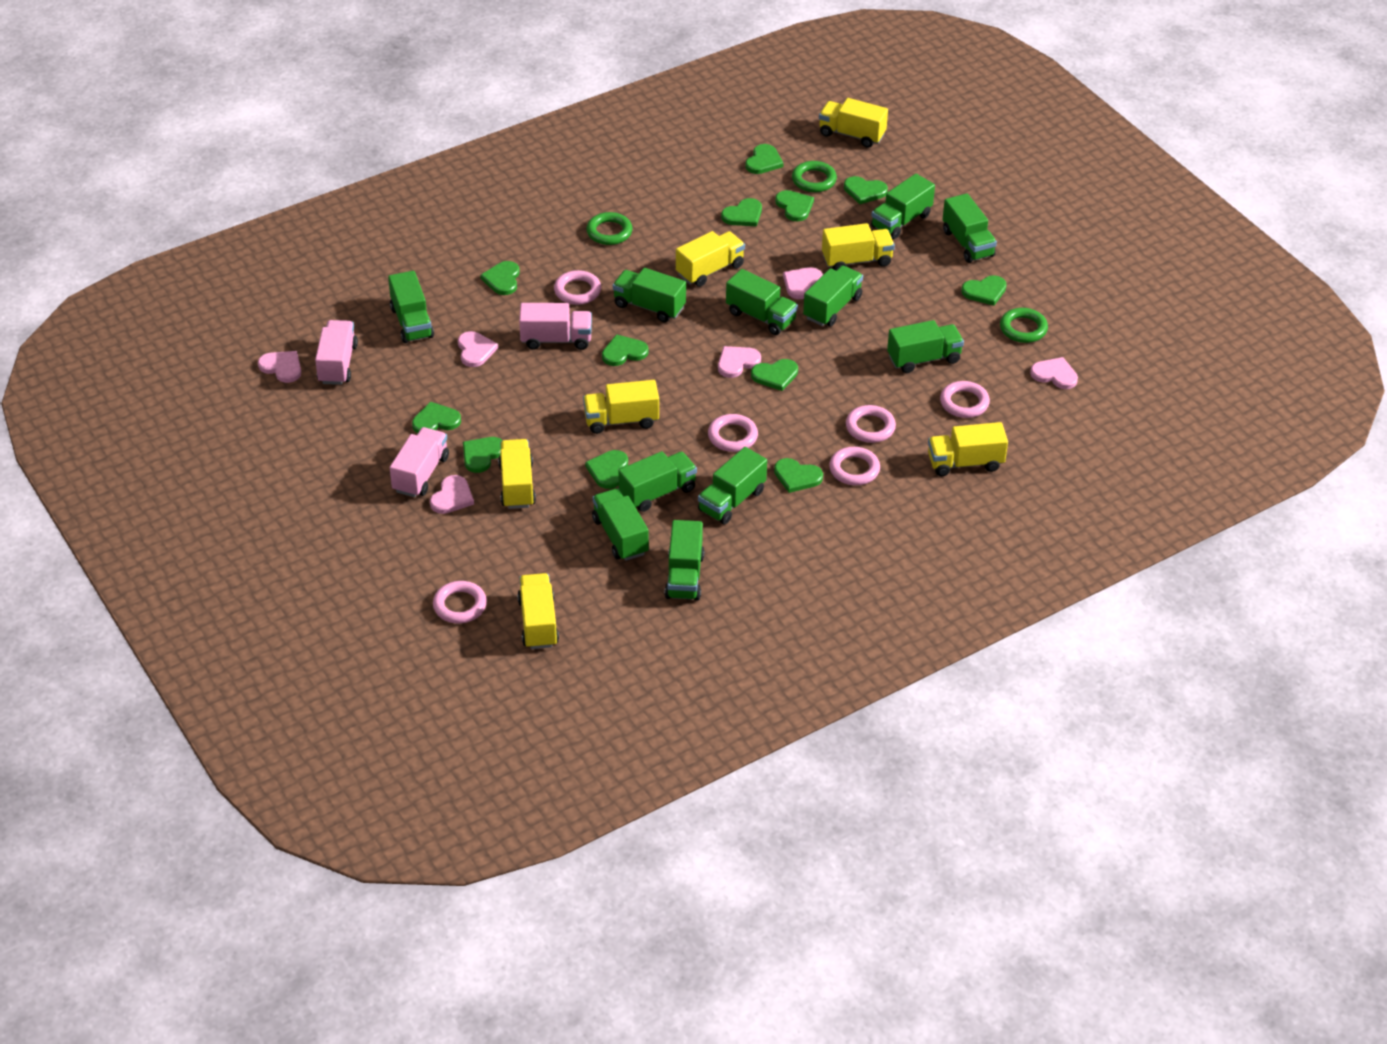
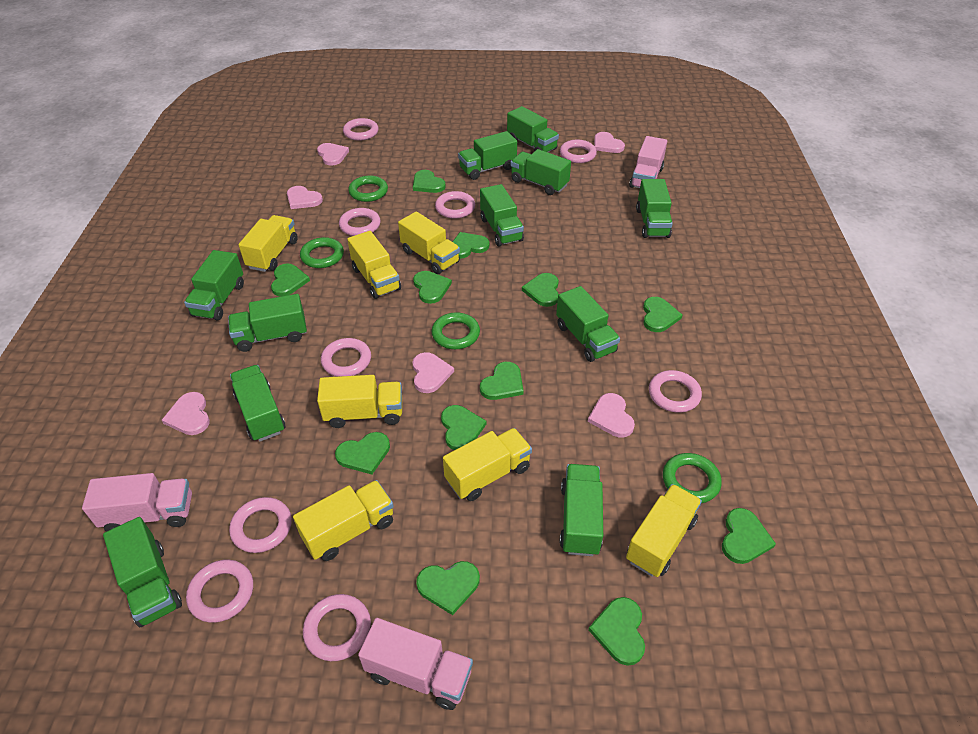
green ring: [586,212,632,245] [792,161,837,192] [1000,308,1048,343] = 3 -> [300,237,344,268] [348,176,388,202] [432,312,480,349] [663,453,722,503] = 4
pink ring: [433,581,487,624] [554,270,601,305] [708,414,758,452] [829,447,880,485] [846,405,896,443] [940,381,990,418] = 6 -> [186,560,253,623] [229,497,292,553] [303,594,371,661] [321,338,371,377] [339,208,381,236] [343,118,379,141] [435,191,475,219] [560,140,597,163] [649,370,702,413] = 9

